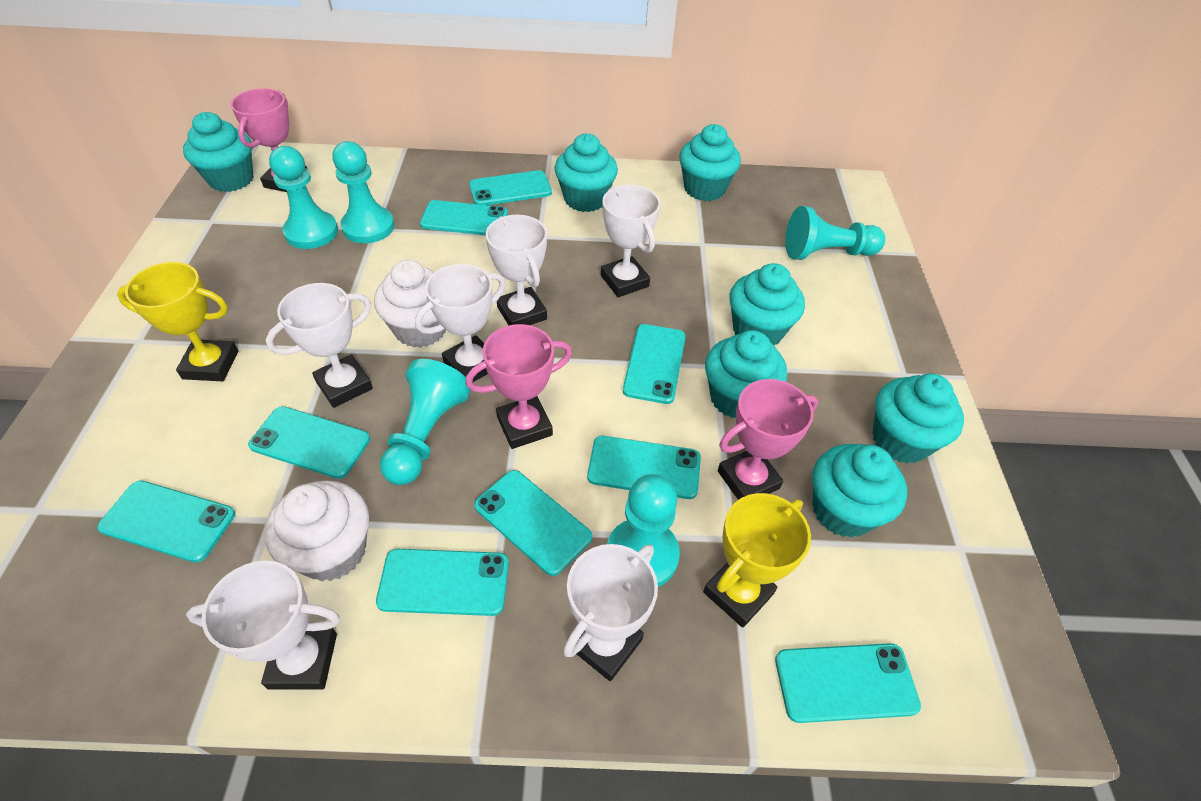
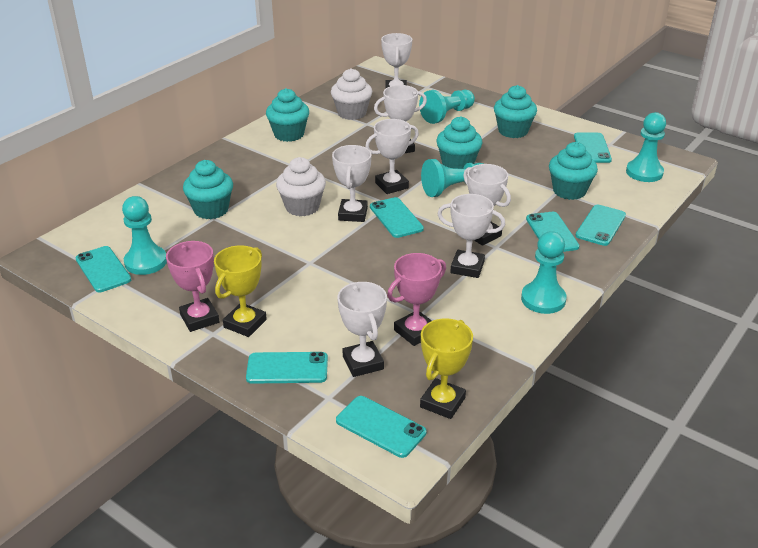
pink trophy: [231,88,307,192] [466,324,572,449] [718,379,818,500] = 3 -> [166,241,219,332] [387,253,446,346] = 2
turquoise cupcake: [183,112,254,192] [555,134,618,212] [679,124,741,201] [705,330,787,418] [730,263,805,345] [812,444,907,538] [873,373,964,464] = 7 -> [183,160,233,219] [266,88,309,142] [436,116,482,169] [494,85,537,138] [549,142,598,200] = 5
turquoise phone: [97,480,235,563] [248,406,370,479] [376,549,509,616] [420,200,508,235] [469,170,552,205] [474,470,592,576] [587,436,701,499] [623,324,686,404] [775,643,921,723] = 9 -> [75,246,131,292] [246,352,328,384] [336,396,426,458] [370,197,424,238] [526,212,580,252] [574,132,612,163] [576,205,626,246] = 7
white trophy: [186,561,340,690] [266,283,373,408] [415,264,505,382] [486,215,547,325] [563,544,658,681] [601,185,660,297] = 6 -> [332,145,371,222] [337,282,387,377] [365,119,419,194] [374,85,427,154] [381,33,412,88] [437,194,505,278] [463,164,511,246] = 7

